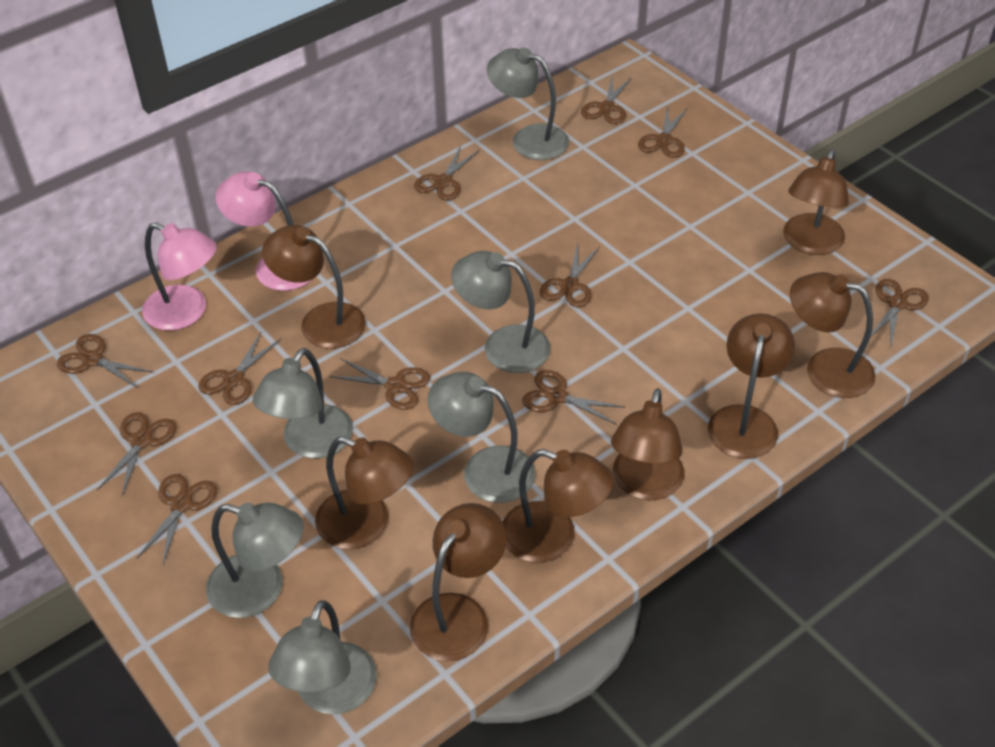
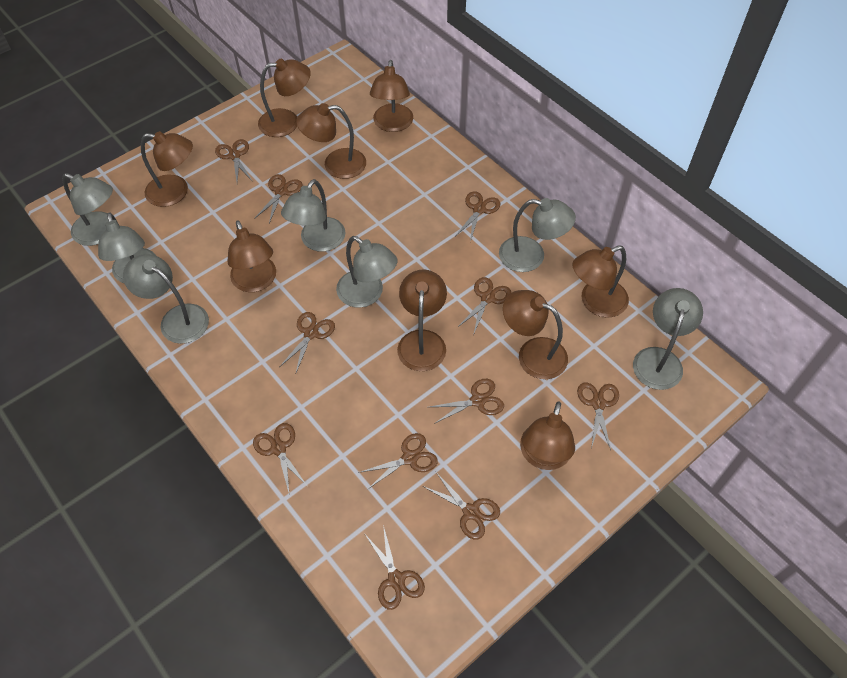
brown lamp: [262,225,366,349] [315,436,413,549] [410,503,506,662] [503,449,614,562] [611,389,684,501] [708,313,795,459] [783,149,849,255] [790,272,876,398] = 8 -> [141,131,193,207] [227,220,276,292] [258,59,311,137] [296,103,366,179] [370,60,413,132] [397,270,447,371] [503,290,568,379] [520,402,575,470] [572,246,629,318] = 9
grey lamp: [206,502,304,618] [253,348,353,458] [268,600,377,714] [427,372,536,503] [451,251,551,373] [487,47,569,160] = 6 -> [62,173,113,246] [98,213,156,283] [123,254,209,344] [281,179,346,252] [336,236,397,308] [499,198,576,272] [633,288,703,390] = 7
pink lamp: [142,222,217,330] [216,171,311,291] = 2 -> none = 0

